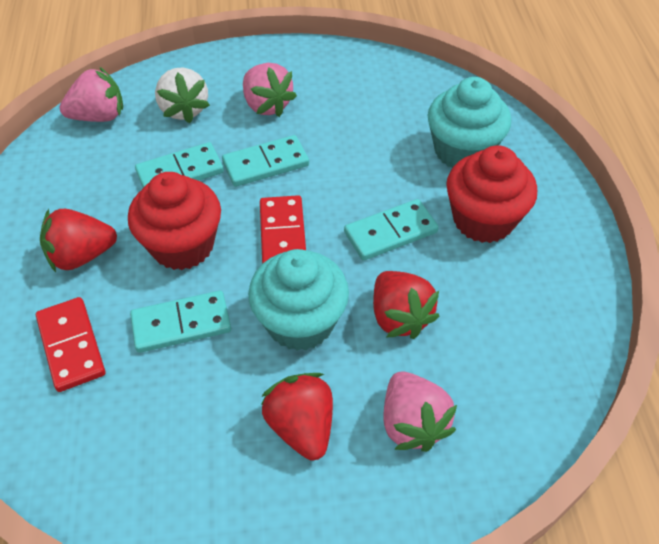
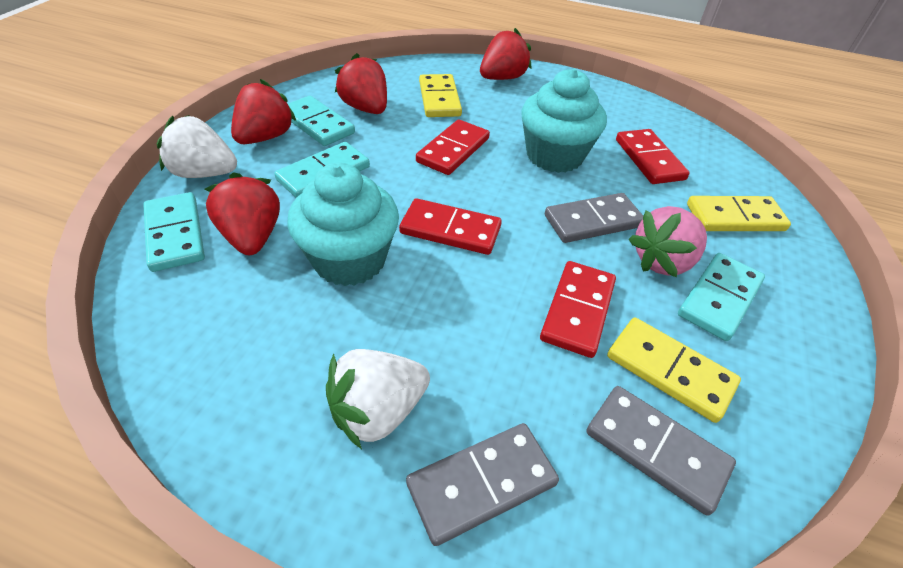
grey domino: none = 0 -> [406,423,559,546] [545,193,643,243] [586,386,736,516] = 3
pink strawberry: [59,67,123,122] [243,63,297,117] [383,371,457,452] = 3 -> [629,206,707,278] = 1
red cupcake: [128,172,221,270] [446,145,537,243] = 2 -> none = 0
red domino: [36,297,105,392] [260,195,306,264] = 2 -> [399,198,502,255] [416,119,490,175] [540,261,616,358] [616,129,690,184] = 4
red strawberry: [40,209,117,272] [261,373,333,460] [373,271,440,339] = 3 -> [205,172,280,255] [231,79,296,144] [335,53,387,114] [480,28,532,80] = 4
white strawberry: [155,67,210,123] = 1 -> [156,115,237,178] [326,349,430,449] = 2
yellow domino: none = 0 -> [419,74,462,117] [607,317,741,423] [687,196,791,231] = 3

